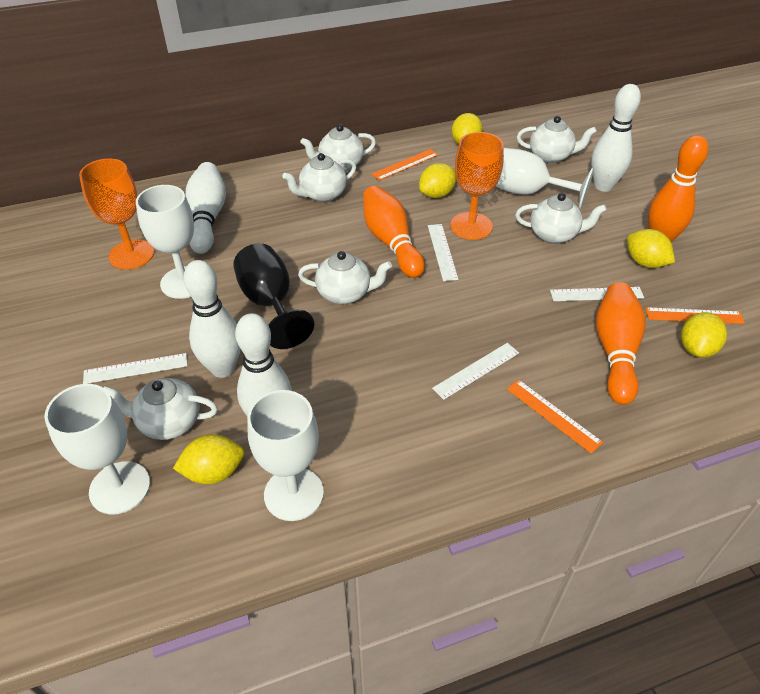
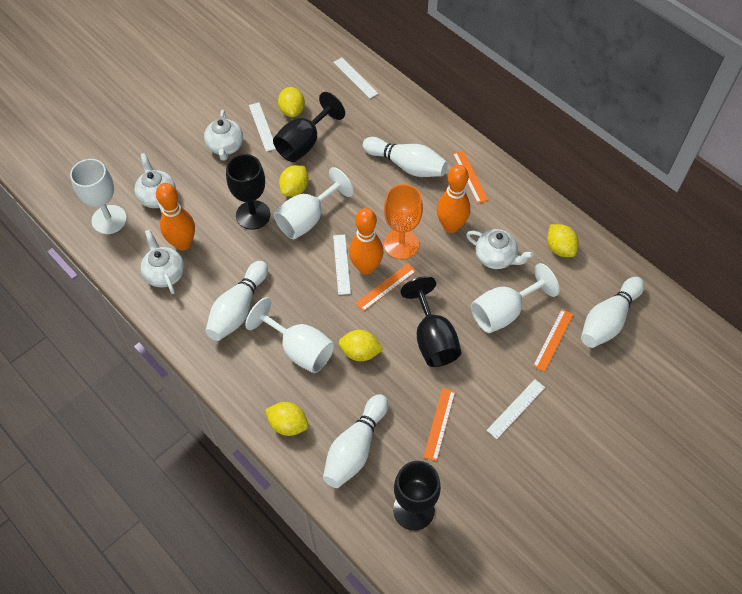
black goblet: [233,243,314,349] = 1 -> [226,154,270,230] [273,92,345,162] [393,461,441,531] [400,276,462,367] = 4
orange goblet: [79,158,154,270] [450,132,504,240] = 2 -> [384,184,423,259] = 1
orange ruler: [371,149,438,181] [507,379,603,454] [645,307,745,324] = 3 -> [355,263,416,311] [423,388,455,461] [453,151,488,203] [533,309,573,372] = 4
white teapot: [104,378,218,440] [282,153,356,202] [298,251,392,304] [300,124,376,172] [515,193,607,244] [517,116,597,163] = 6 -> [135,153,176,213] [141,229,184,294] [204,110,243,161] [466,229,534,269] = 4

